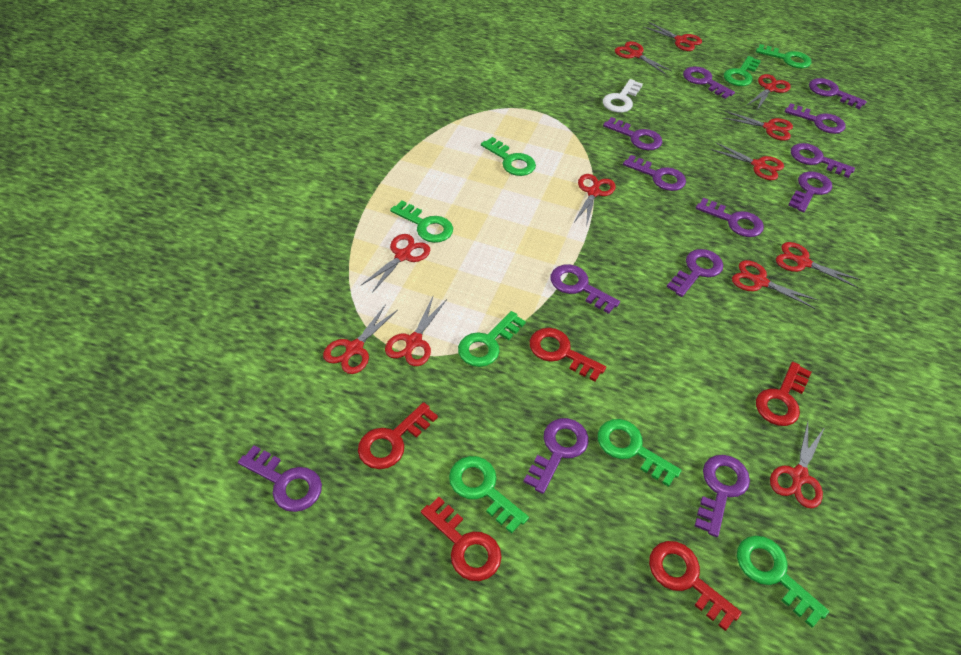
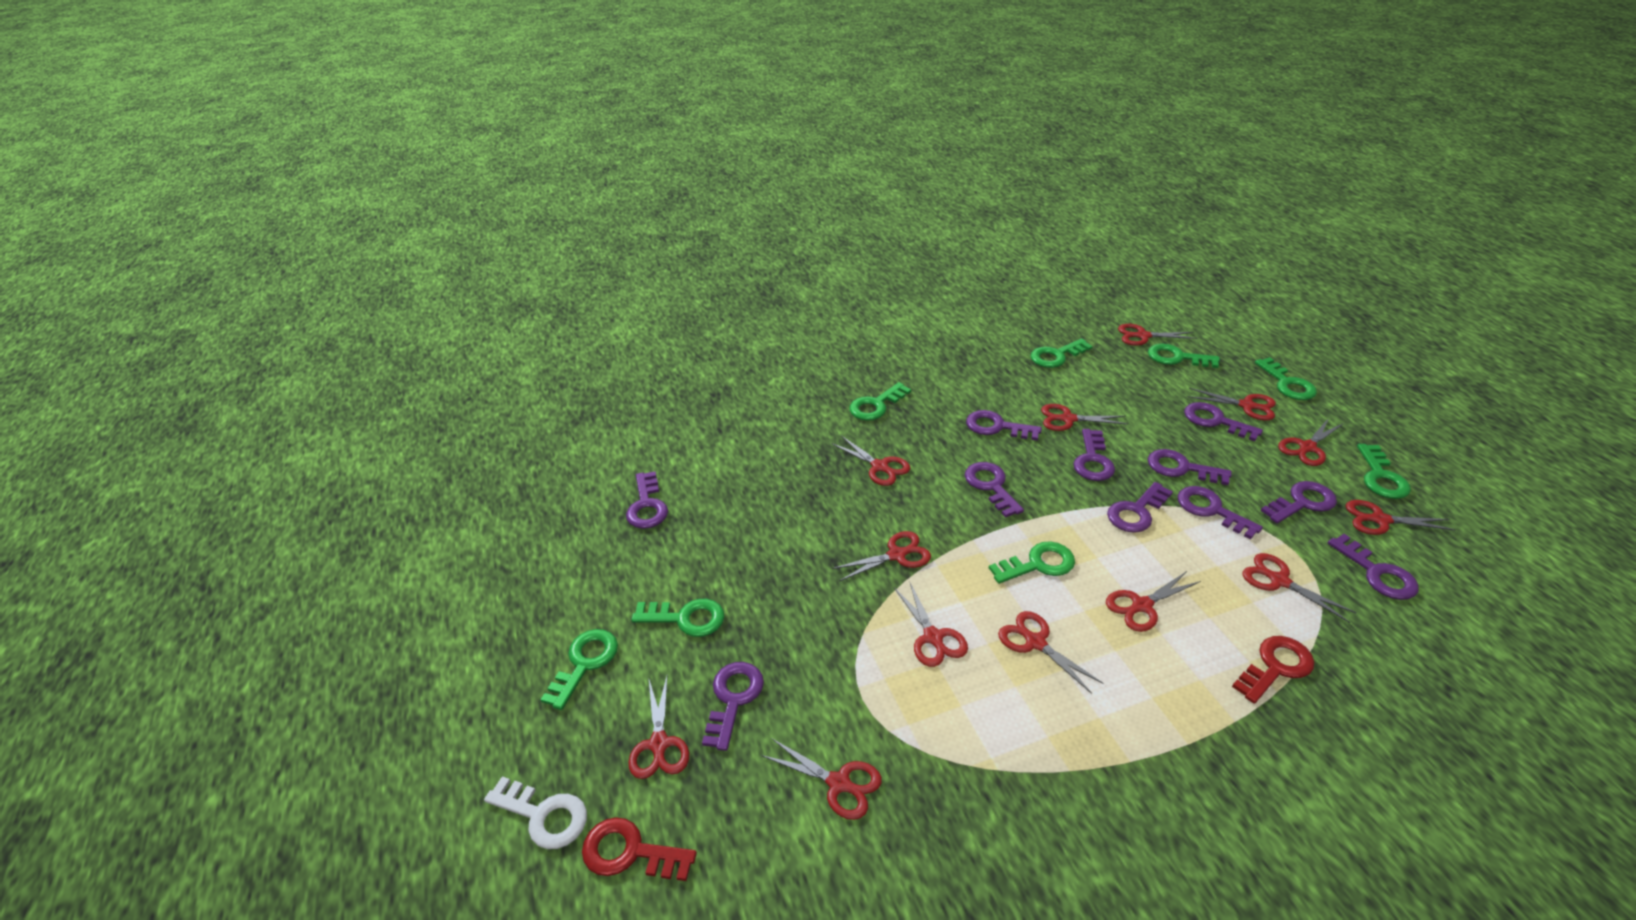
purple key: [238,445,322,512] [523,418,589,494] [550,264,620,314] [603,117,662,150] [623,155,686,191] [667,249,723,297] [683,66,735,99] [695,455,750,537] [696,198,764,237] [785,103,845,134] [788,171,832,212] [791,143,855,178] [809,78,867,109] = 13 -> [626,471,668,529] [702,662,764,751] [964,462,1024,518] [966,410,1042,441] [1073,429,1115,481] [1107,482,1173,533] [1148,449,1232,485] [1178,486,1263,539] [1184,402,1263,441] [1261,481,1337,523] [1328,534,1419,600] = 11
red key: [358,402,438,469] [421,497,502,581] [530,328,606,382] [649,541,742,631] [756,362,811,426] = 5 -> [582,817,697,881] [1232,636,1314,704] = 2
red scissors: [323,304,398,374] [360,234,430,293] [385,297,447,366] [574,174,616,227] [615,41,673,74] [643,22,702,51] [711,142,784,180] [723,111,793,141] [732,260,818,309] [747,74,791,110] [770,422,825,508] [776,242,861,288] = 12 -> [629,676,689,779] [761,738,882,820] [831,436,910,486] [832,531,931,581] [894,581,968,667] [998,611,1104,694] [1041,404,1128,431] [1106,571,1201,632] [1118,324,1197,346] [1188,388,1276,420] [1243,553,1356,623] [1278,418,1344,466] [1346,500,1456,535] = 13

